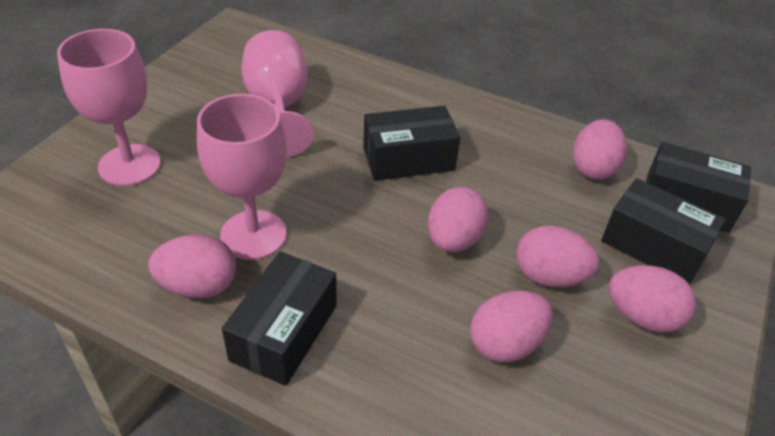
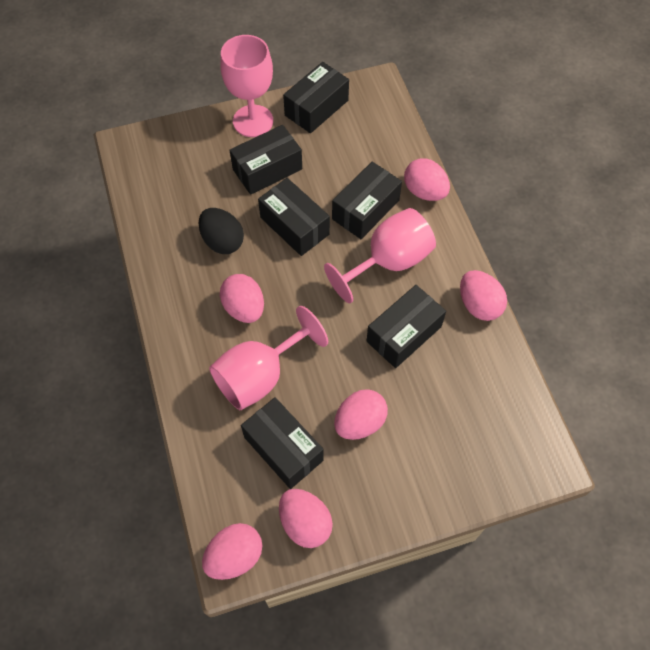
black box: [222,251,337,386] [363,106,460,181] [601,178,726,285] [646,142,751,233] = 4 -> [230,125,302,195] [241,397,324,489] [258,178,330,256] [283,62,349,133] [332,162,402,239] [367,285,446,368] = 6
black egg: none = 0 -> [199,208,244,254] = 1

